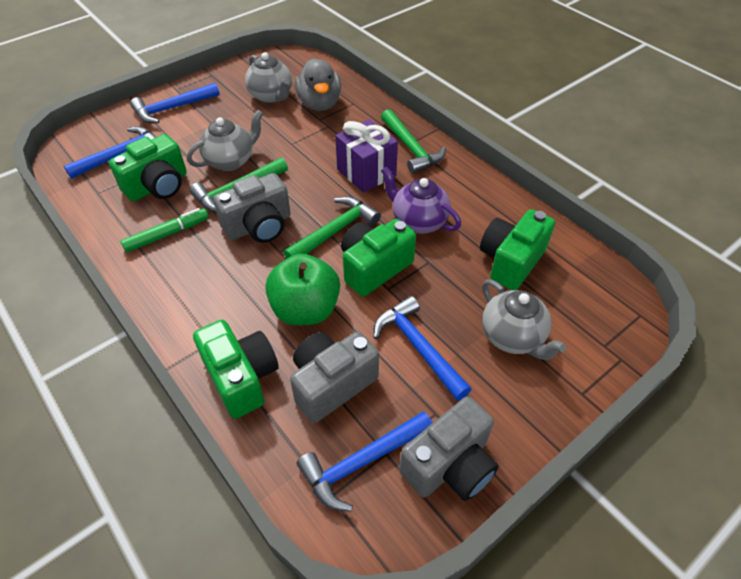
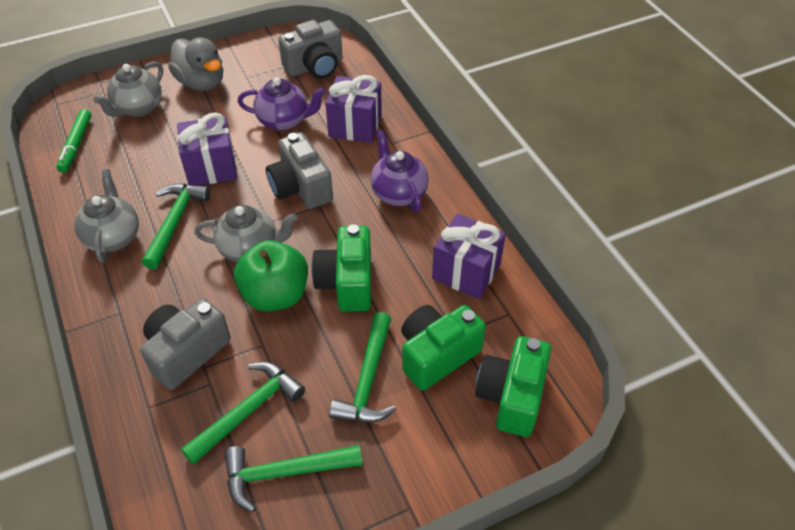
blue hammer: [64,126,156,179] [130,83,220,124] [297,411,432,512] [373,296,471,401] = 4 -> none = 0
green camera: [109,134,187,201] [193,320,279,419] [341,219,416,297] [480,209,555,290] = 4 -> [311,224,371,312] [401,305,486,391] [475,336,551,437] = 3
green hammer: [190,158,288,213] [284,196,381,259] [381,109,446,174] = 3 -> [142,183,211,269] [181,362,305,465] [224,445,362,512] [329,312,396,422] = 4
purple gift: [335,119,398,193] = 1 -> [177,113,237,185] [325,75,382,143] [432,213,506,299] = 3
purple teapot: [381,167,461,234] = 1 -> [237,77,326,131] [371,130,429,212] = 2

